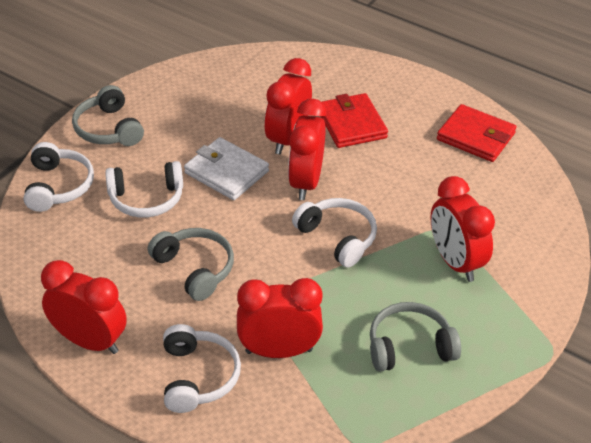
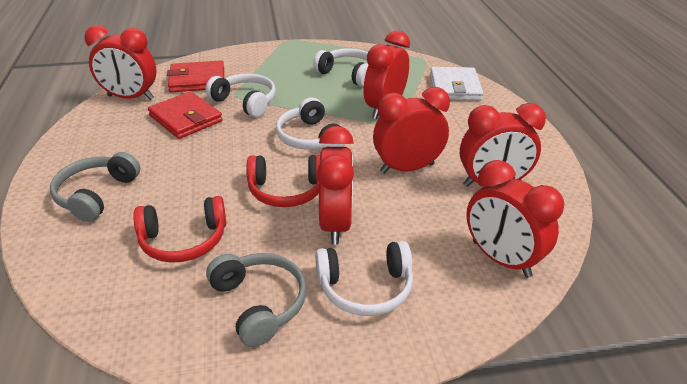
grey headphones: [72,85,144,146] [148,228,234,301] [370,302,461,372] = 3 -> [50,152,140,222] [206,253,307,347] = 2
red clock: [41,260,127,354] [237,278,323,358] [265,58,312,155] [288,99,327,200] [430,176,495,282] = 5 -> [84,25,156,100] [317,126,354,245] [364,30,410,119] [373,87,450,174] [460,103,546,187] [466,160,564,278] = 6
red headphones: none = 0 -> [133,196,226,263] [246,155,320,207] = 2

